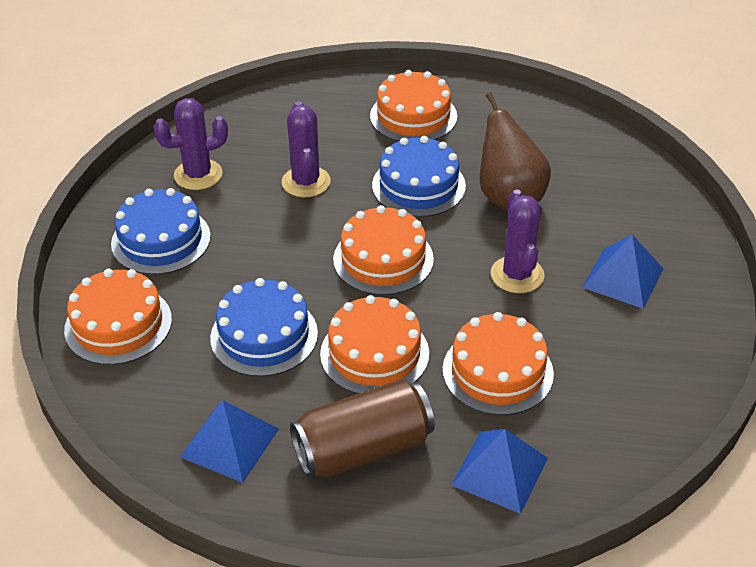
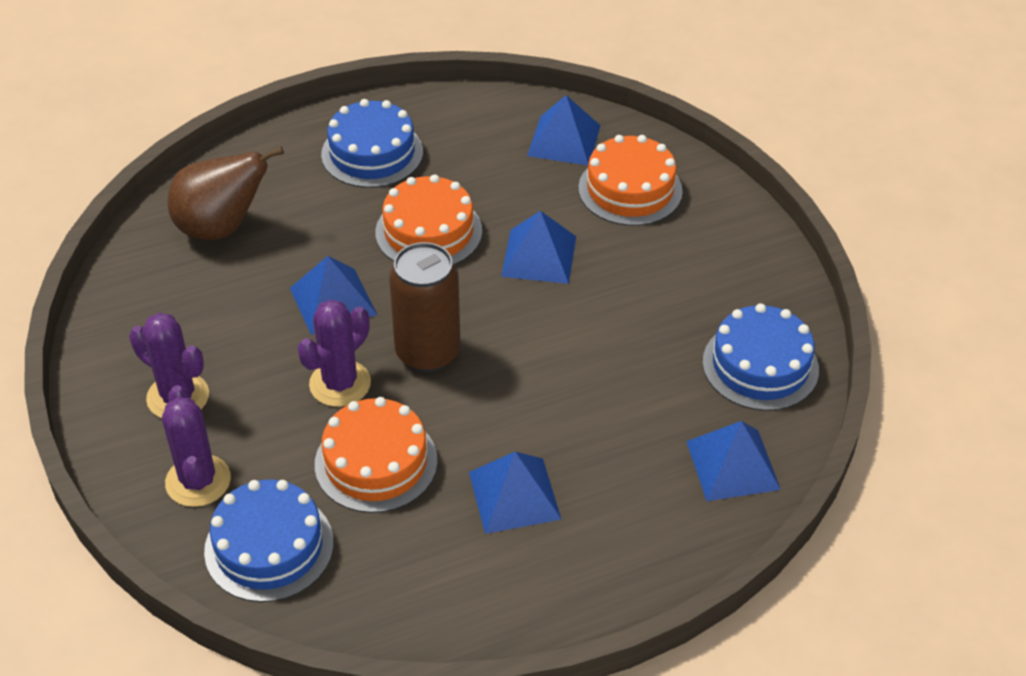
blue pyramid: [180,400,279,483] [451,429,548,514] [582,235,664,309] = 3 -> [290,256,377,335] [469,452,562,534] [501,211,576,284] [527,95,601,165] [686,421,781,501] = 5
orange cake: [64,269,172,365] [320,295,429,394] [333,205,434,295] [370,70,457,141] [443,312,554,415] = 5 -> [315,397,437,513] [375,174,482,265] [578,135,683,226] = 3

